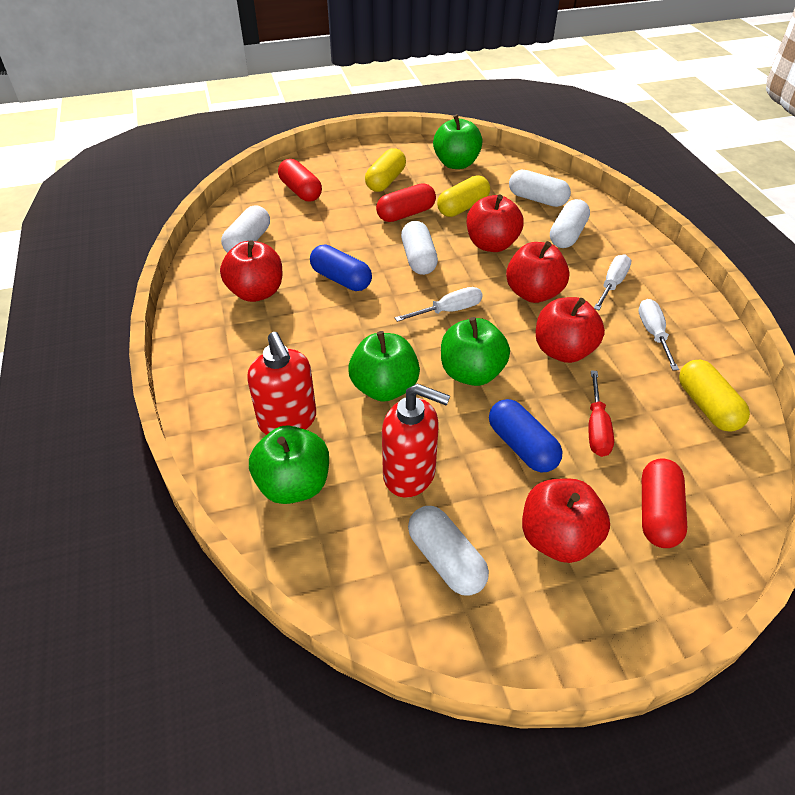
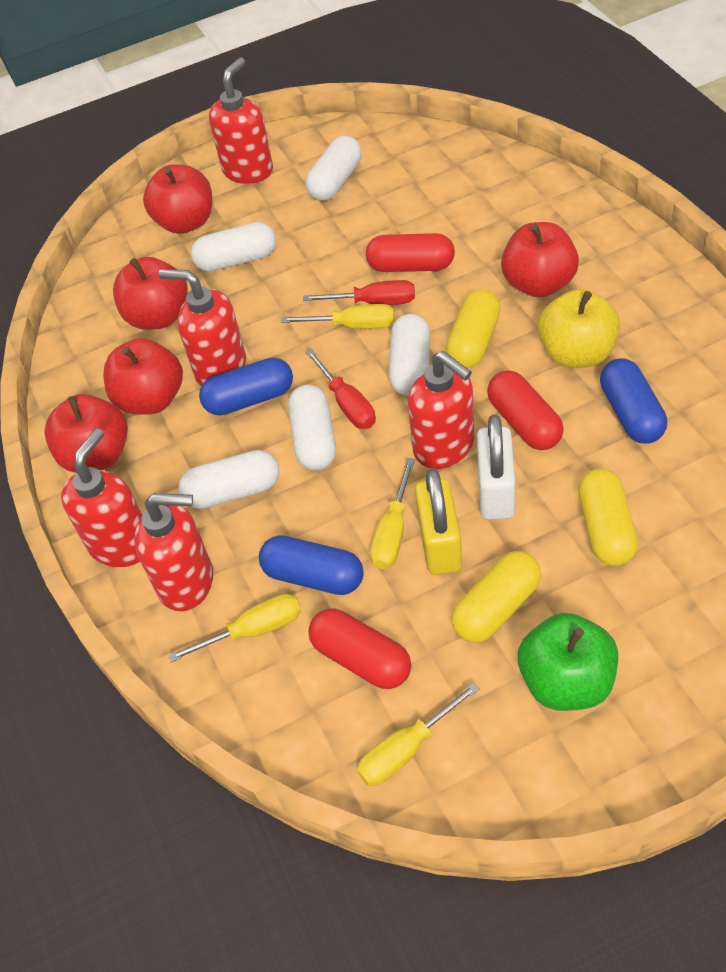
blue capsule: [310,245,372,291] [489,399,563,472] = 2 -> [199,358,293,415] [259,535,364,595] [600,358,667,444] = 3
green apple: [249,426,329,504] [348,331,420,402] [433,114,483,169] [441,317,510,386] = 4 -> [518,613,618,711] = 1
red screwdriver: [588,370,614,457] = 1 -> [303,280,415,305] [305,349,376,429] = 2
red soap dispenser: [247,332,316,435] [382,384,450,498] = 2 -> [61,429,142,567] [134,493,213,611] [158,269,246,386] [209,57,273,184] [408,351,474,469] = 5
white padlock: none = 0 -> [477,414,515,520] = 1
white screwdriver: [395,287,483,322] [594,254,632,310] [638,299,679,371] = 3 -> none = 0
yellow apple: none = 0 -> [538,289,620,368] = 1
yellow padlock: none = 0 -> [415,468,462,575] = 1
yellow screwdriver: none = 0 -> [168,594,301,663] [281,304,394,329] [357,682,480,786] [370,458,415,569] = 4

